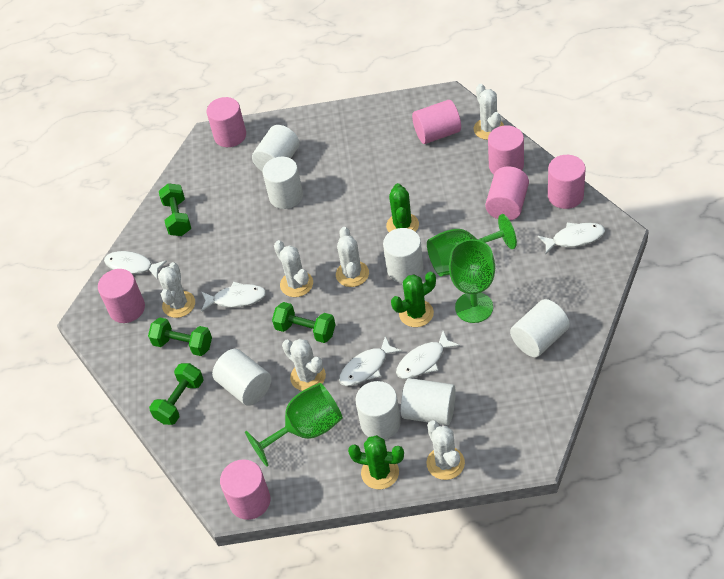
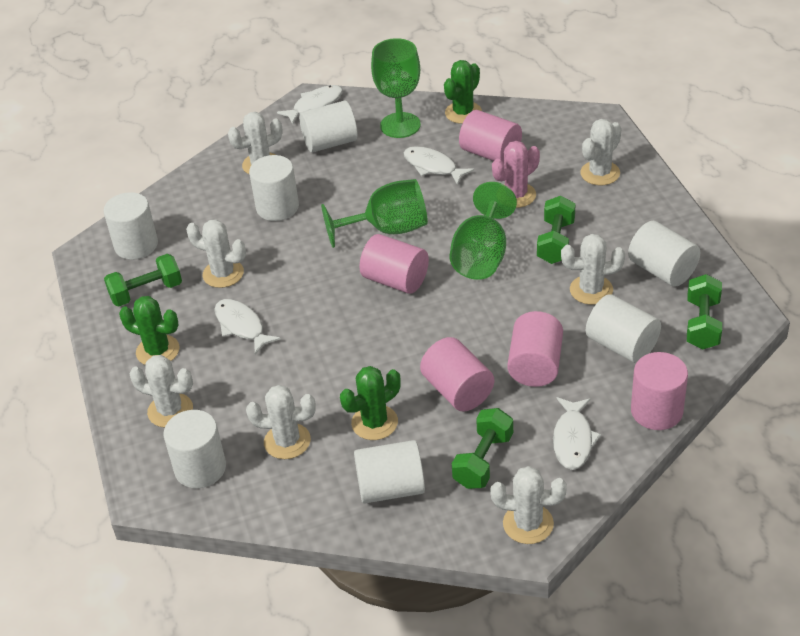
pink cactus: none = 0 -> [492,141,540,208] = 1
pink cylinder: [98,269,145,323] [206,97,246,147] [220,459,270,520] [412,100,461,144] [485,166,529,221] [488,125,524,175] [548,155,586,209] = 7 -> [359,234,429,294] [420,337,494,411] [459,110,522,162] [507,311,563,387] [631,352,688,430] = 5
white cactus: [158,262,195,318] [274,240,313,297] [282,339,326,391] [336,227,369,287] [426,420,465,480] [474,84,504,140] = 6 -> [129,355,193,427] [186,219,246,288] [228,112,283,175] [246,385,316,459] [490,466,567,544] [561,234,625,305] [580,119,622,185] = 7
white fish: [104,251,167,279] [201,282,267,312] [339,336,402,386] [396,331,460,379] [538,223,605,254] = 5 -> [214,299,281,354] [277,85,343,124] [403,146,474,185] [553,397,601,470] = 4

